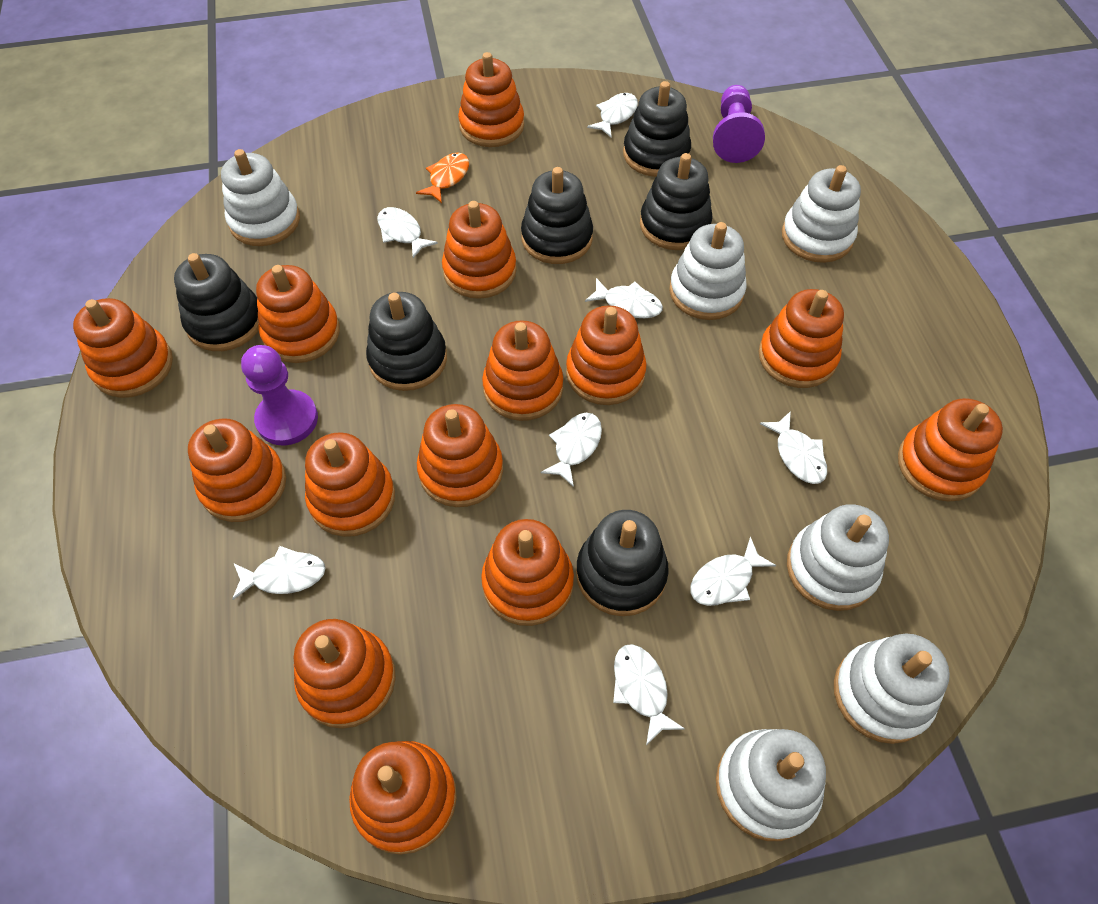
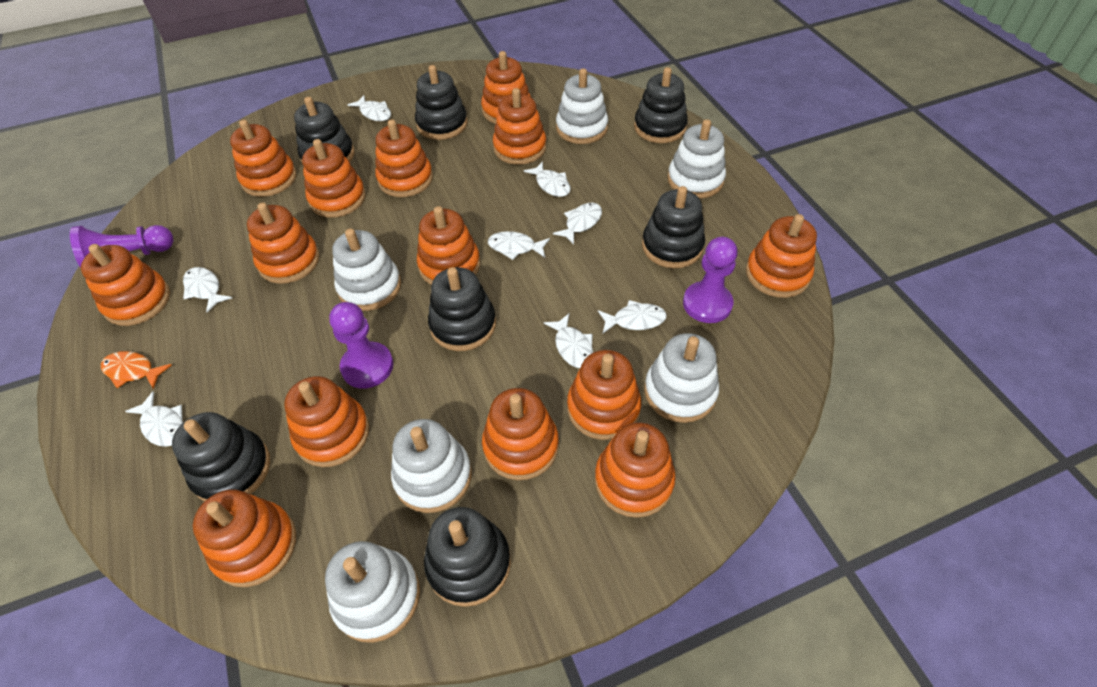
black stacking toy: [174,253,259,351] [366,292,447,391] [521,167,593,264] [576,510,669,616] [623,81,691,177] [640,153,713,250] = 6 -> [172,412,270,501] [294,97,354,165] [415,65,467,140] [424,507,511,607] [428,267,496,351] [634,67,688,143] [642,186,705,268] = 7
purple pawn: [241,345,318,445] [713,85,765,163] = 2 -> [70,225,173,268] [329,302,393,389] [683,237,738,323] = 3

